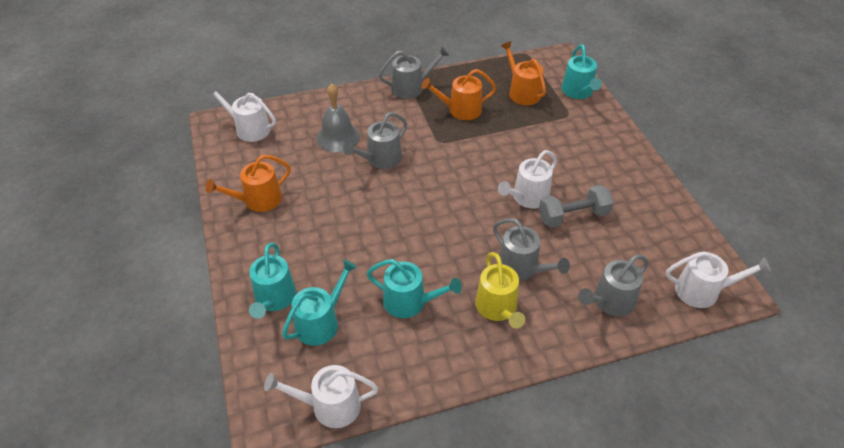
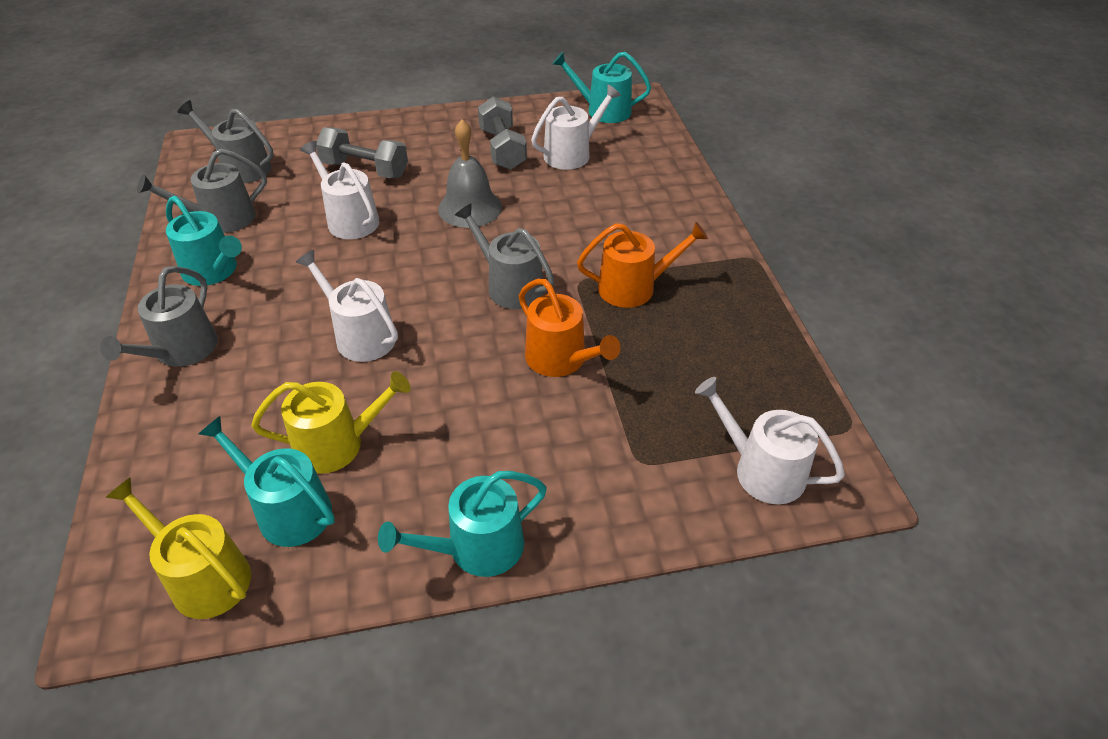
grey dumbbell: [539,185,614,228] = 1 -> [316,127,408,178] [478,96,527,170] = 2
orange watering can: [205,155,291,212] [421,69,496,120] [501,41,546,105] = 3 -> [519,279,621,377] [577,222,708,308] = 2
yellow watering can: [475,252,525,328] = 1 -> [105,477,251,619] [251,371,411,474] = 2

